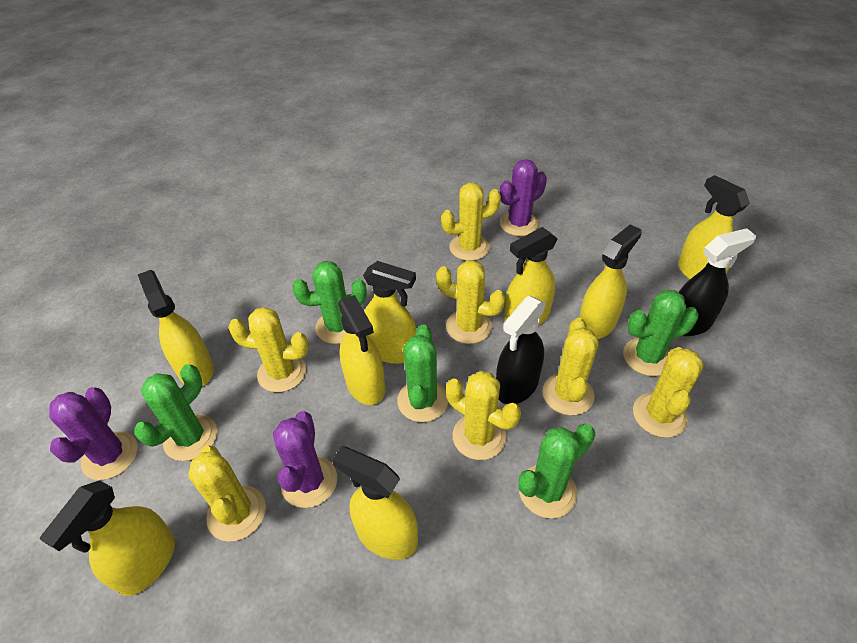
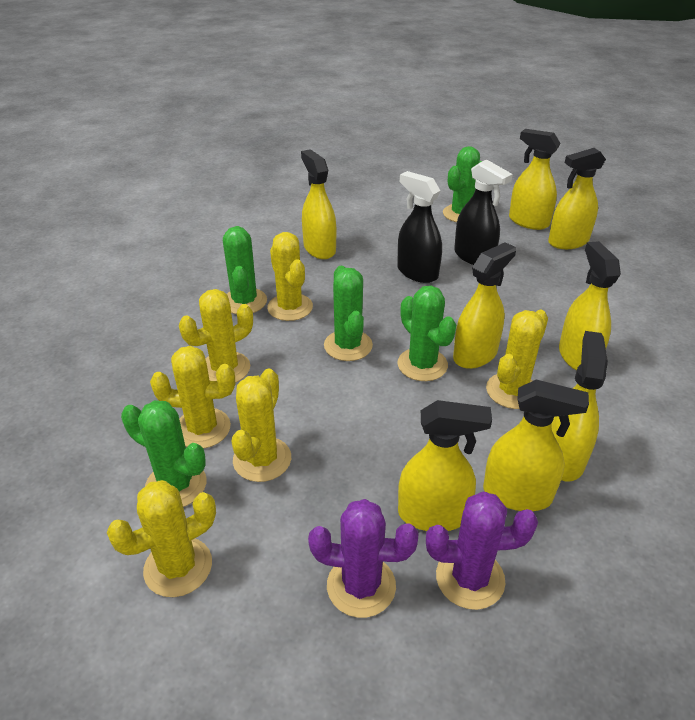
purple cactus: [49,387,138,480] [273,411,337,508] [500,159,547,236] = 3 -> [308,499,419,618] [426,491,538,610] = 2
yellow cactus: [188,446,266,542] [228,307,309,392] [436,260,505,344] [441,183,501,261] [446,371,521,460] [543,318,599,415] [633,347,704,438] = 7 -> [107,480,216,597] [150,346,235,448] [179,289,253,383] [232,369,291,482] [267,232,313,321] [486,310,548,409] = 6

